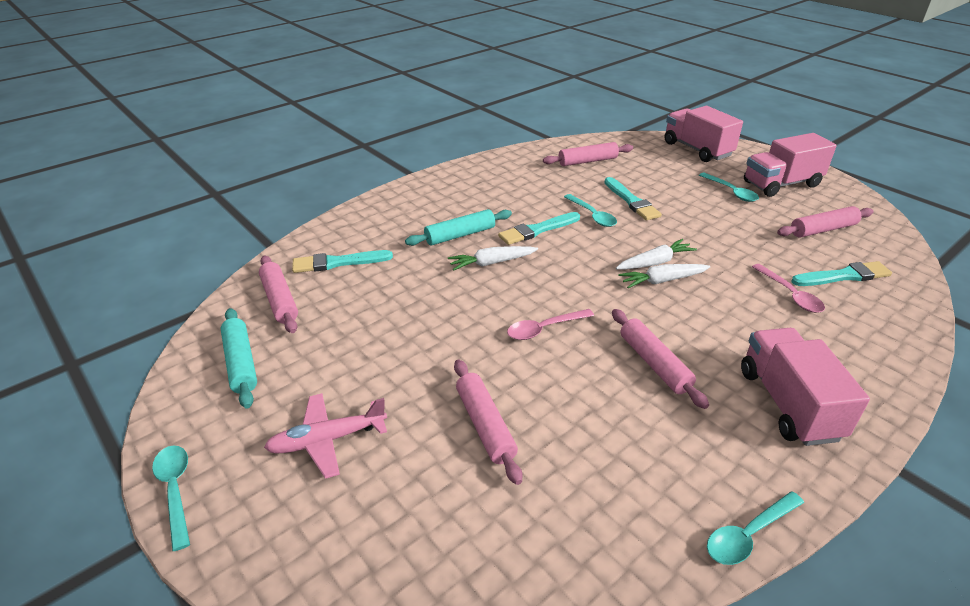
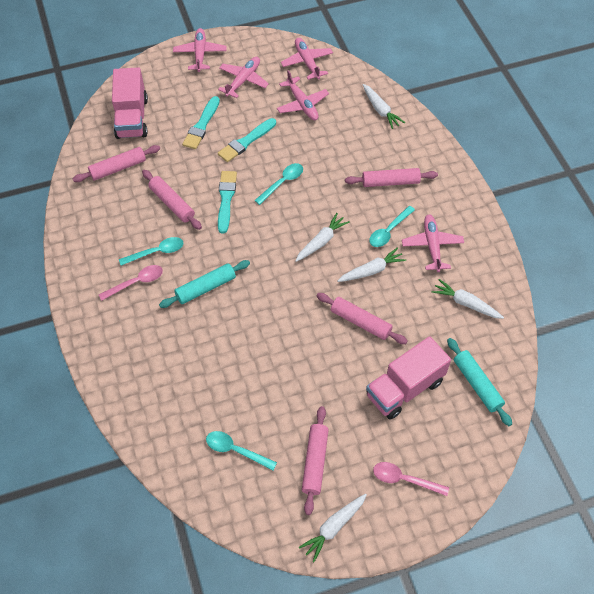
pink plane: [264,393,387,479] = 1 -> [173,28,227,72] [218,57,269,98] [277,70,329,120] [281,38,333,80] [402,214,464,272] = 5
pink truck: [664,106,743,162] [741,328,870,446] [744,133,837,197] = 3 -> [112,67,148,139] [366,336,451,420] = 2
turquoise brush: [292,250,393,273] [498,212,580,245] [604,177,662,220] [791,261,892,286] = 4 -> [182,96,220,149] [218,118,276,162] [218,171,237,233] = 3
white carrot: [448,246,538,270] [616,239,697,270] [618,264,710,288] = 3 -> [295,213,350,262] [299,494,367,562] [338,247,406,282] [362,84,405,129] [431,279,504,319] = 5

